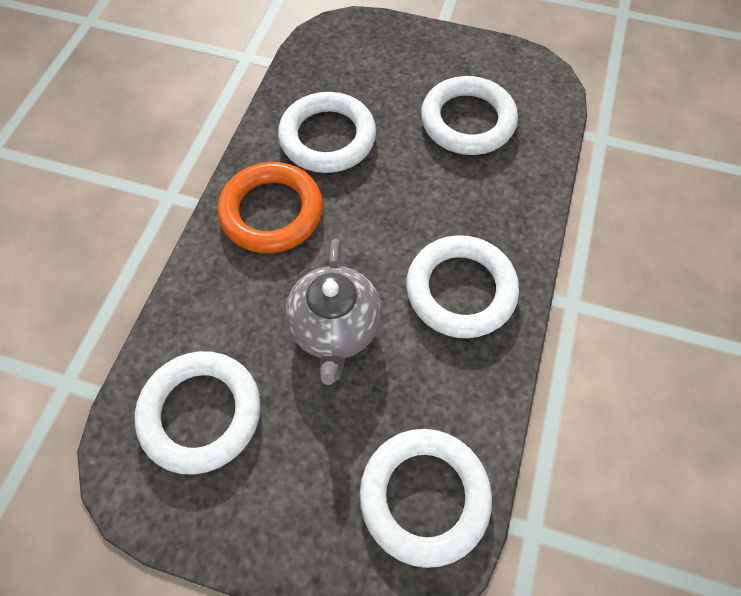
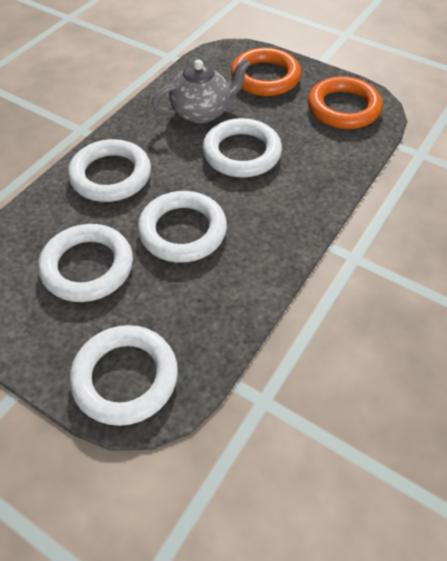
orange ring: [217,162,323,253] = 1 -> [231,48,301,96] [308,76,382,129] = 2

